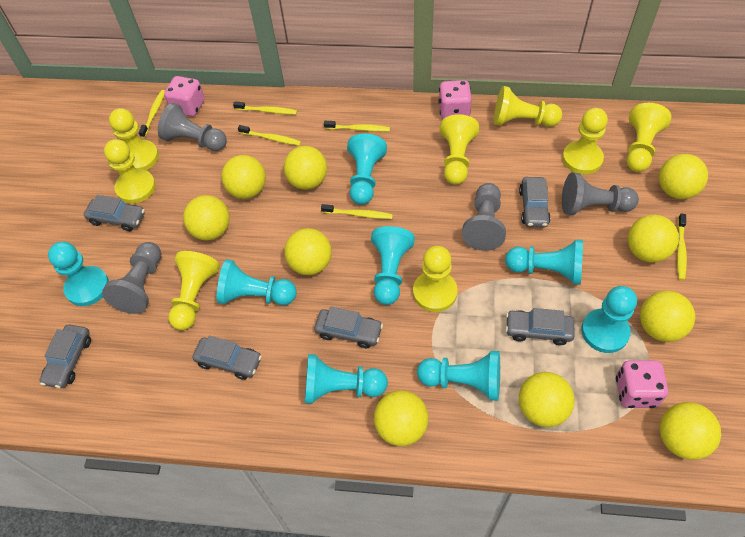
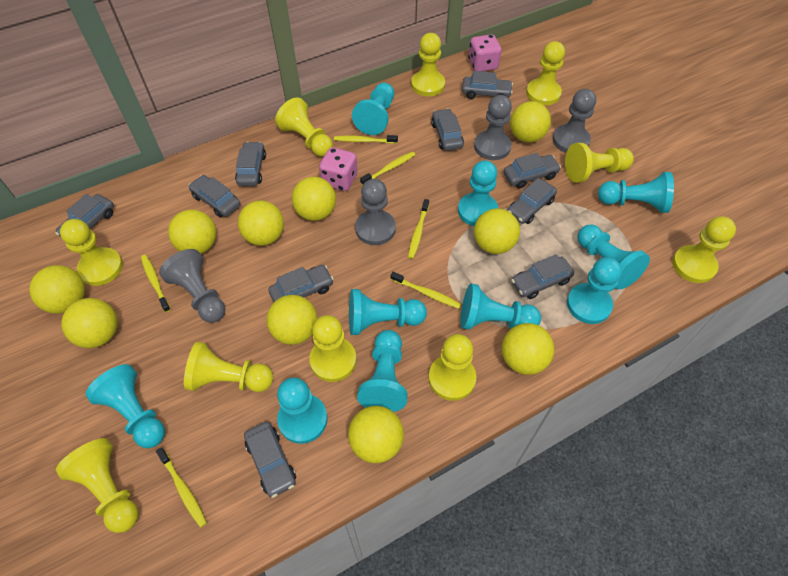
grey car: [39,325,91,388] [84,195,145,231] [192,335,262,380] [314,307,383,348] [506,308,575,345] [519,177,551,227] = 6 -> [55,194,114,237] [188,175,240,218] [235,142,266,186] [244,421,296,498] [268,265,334,302] [431,109,464,151] [462,71,513,99] [504,153,561,189] [507,178,557,224] [511,254,574,299] = 10
pink dice: [164,76,205,117] [438,80,472,119] [616,360,668,408] = 3 -> [319,147,357,191] [468,34,501,72] = 2
turquoise pawn: [48,242,109,306] [217,259,296,305] [305,354,388,404] [347,134,387,205] [371,226,415,305] [417,351,500,401] [505,240,583,285] [581,286,637,353] = 8 -> [86,364,165,448] [277,377,328,444] [349,289,427,335] [352,83,394,135] [357,330,408,412] [458,160,498,226] [460,283,541,330] [567,257,622,324] [577,225,650,289] [598,172,674,213] = 10
yellow pawn: [104,139,156,204] [109,108,159,170] [168,251,220,330] [413,246,458,312] [440,114,479,185] [494,86,562,127] [562,108,608,174] [627,103,671,172] = 8 -> [56,438,139,533] [60,219,123,286] [184,342,273,392] [275,97,333,157] [309,315,356,382] [411,33,445,96] [428,334,476,401] [526,41,565,105] [565,143,634,183] [672,216,736,283] = 10

